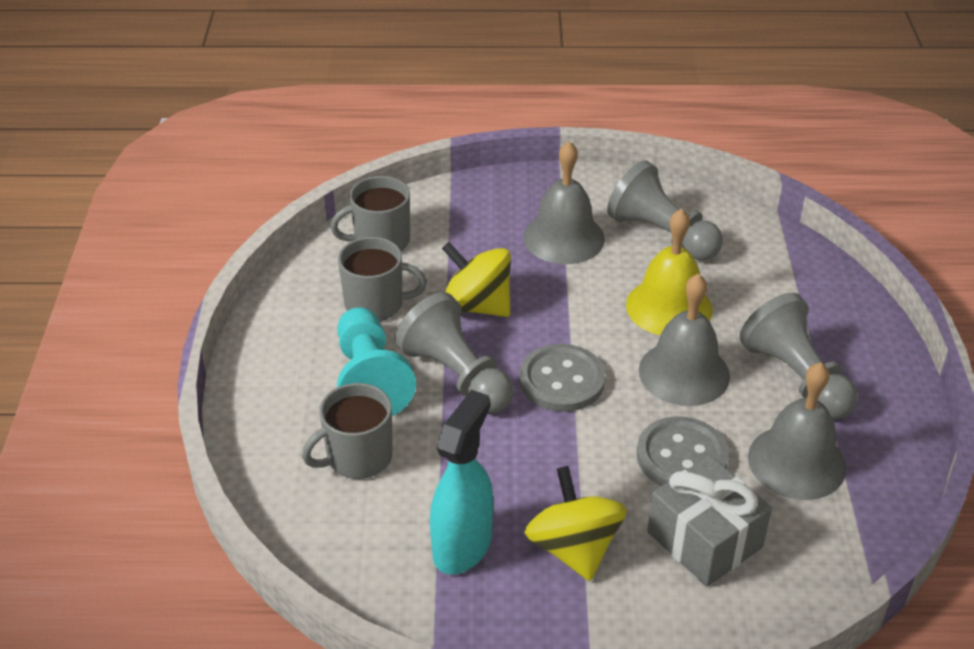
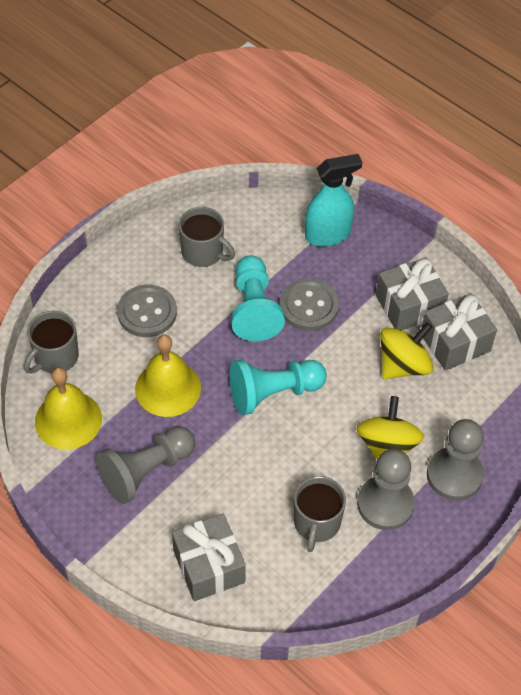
grey bell: [523,141,605,264] [639,274,730,406] [748,362,847,500] = 3 -> none = 0
grey gift: [647,456,772,586] = 1 -> [172,514,246,601] [376,257,449,330] [422,293,497,371] = 3
turquoise pawn: [337,307,416,416] = 1 -> [229,360,327,415] [231,255,285,341] = 2
yellow bell: [626,209,713,335] = 1 -> [35,367,102,450] [135,335,201,417] = 2

